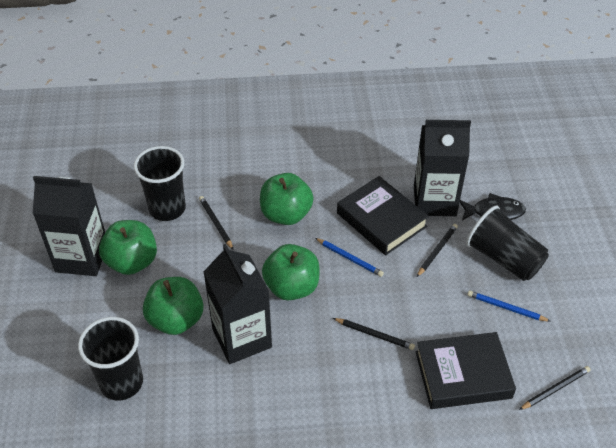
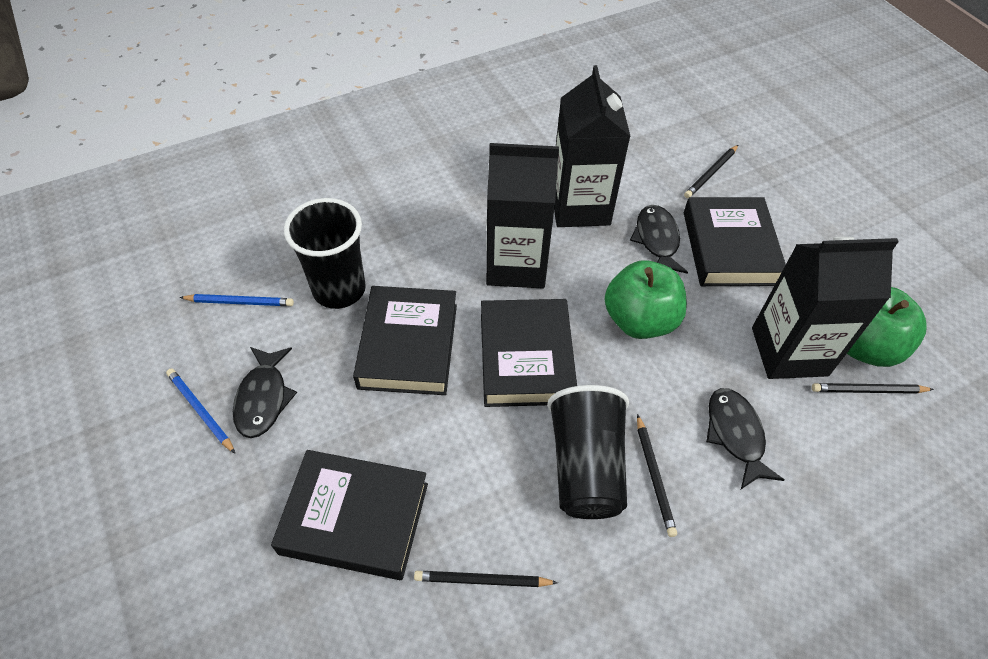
black book: [337,176,429,255] [416,332,516,409] = 2 -> [271,450,428,580] [353,286,457,395] [481,299,577,407] [684,197,786,286] = 4
black cup: [78,317,143,401] [134,146,186,221] [466,206,549,281] = 3 -> [284,198,366,309] [547,385,629,519] = 2
black fish: [460,193,526,221] = 1 -> [233,347,297,438] [630,205,688,274] [706,388,784,489] = 3
green apple: [99,220,157,275] [143,277,204,335] [260,173,313,225] [262,244,320,300] = 4 -> [605,260,687,339] [847,287,926,367] = 2

